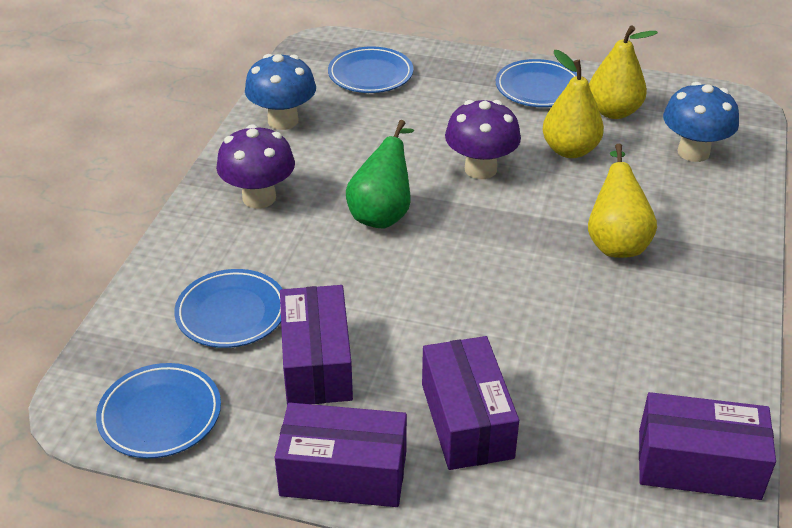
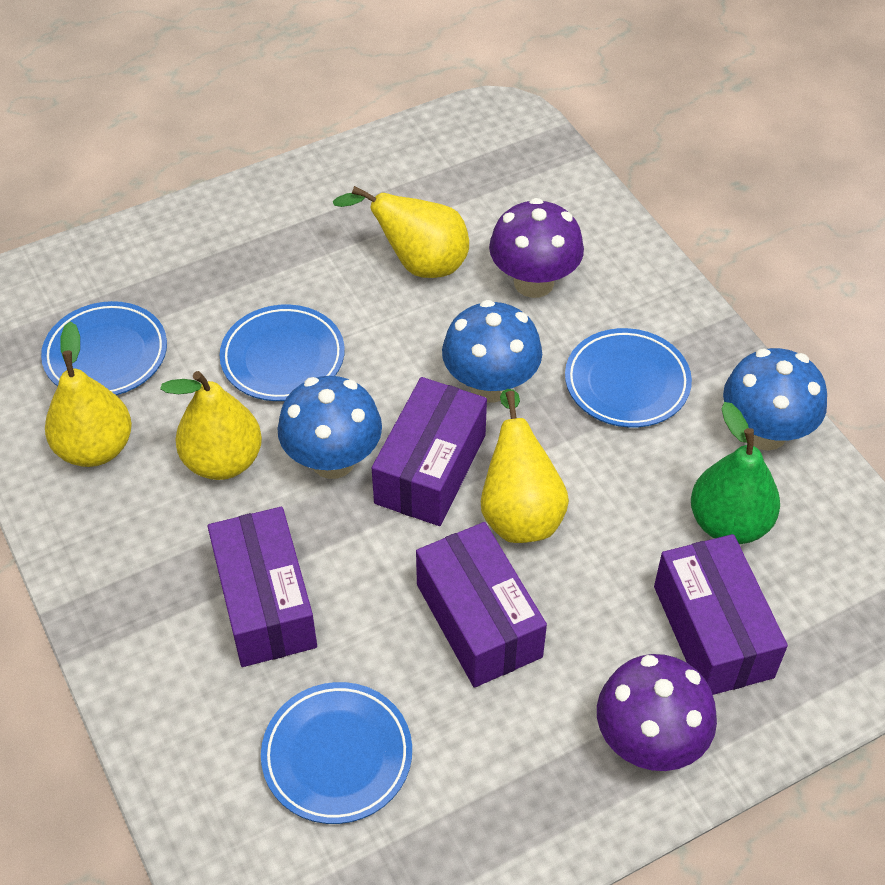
blue mushroom: [245,54,316,130] [663,82,739,162] = 2 -> [278,376,382,479] [442,300,542,403] [723,348,827,451] = 3
yellow pear: [542,50,604,158] [588,144,657,258] [589,25,658,119] = 3 -> [45,321,132,467] [160,371,262,480] [333,186,469,278] [481,389,569,543] = 4

